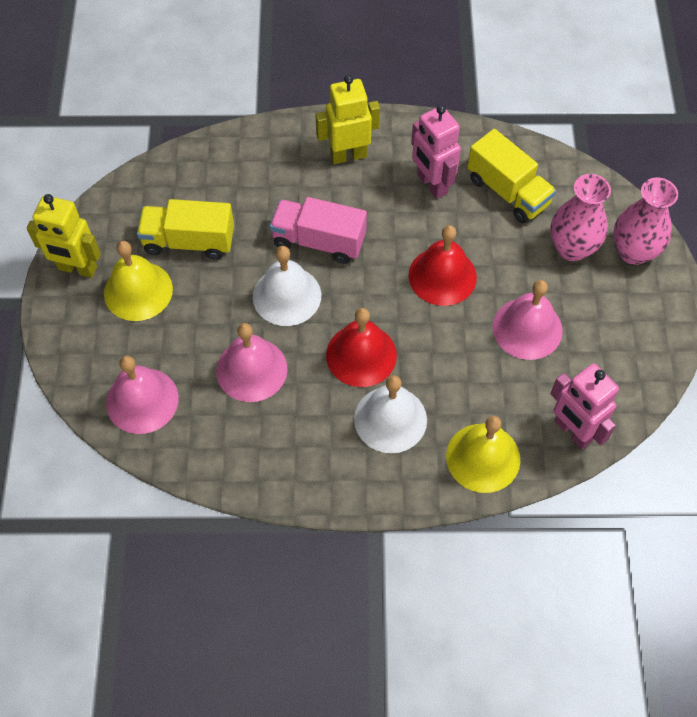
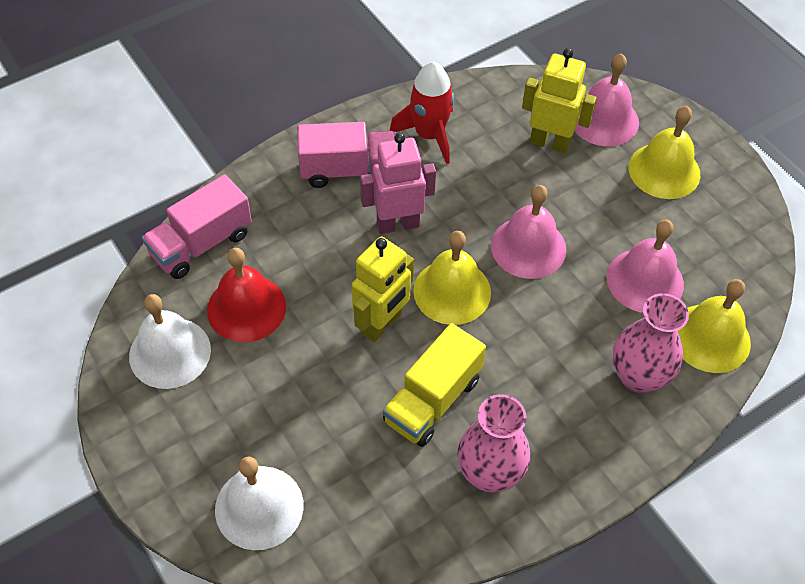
pink robot: [411,105,461,199] [550,363,619,449] = 2 -> [360,133,436,234] = 1
pink truck: [270,197,367,264] = 1 -> [142,174,252,279] [297,122,397,188] = 2
red bell: [326,308,397,387] [409,225,477,306] = 2 -> [207,248,286,342] = 1
red rocket: none = 0 -> [390,61,454,164] = 1
yellow bell: [104,241,173,321] [446,416,520,493] = 2 -> [413,231,491,325] [629,106,700,199] [678,279,751,373] = 3
yellow truck: [137,199,234,260] [467,129,556,223] = 2 -> [383,323,486,447] = 1

